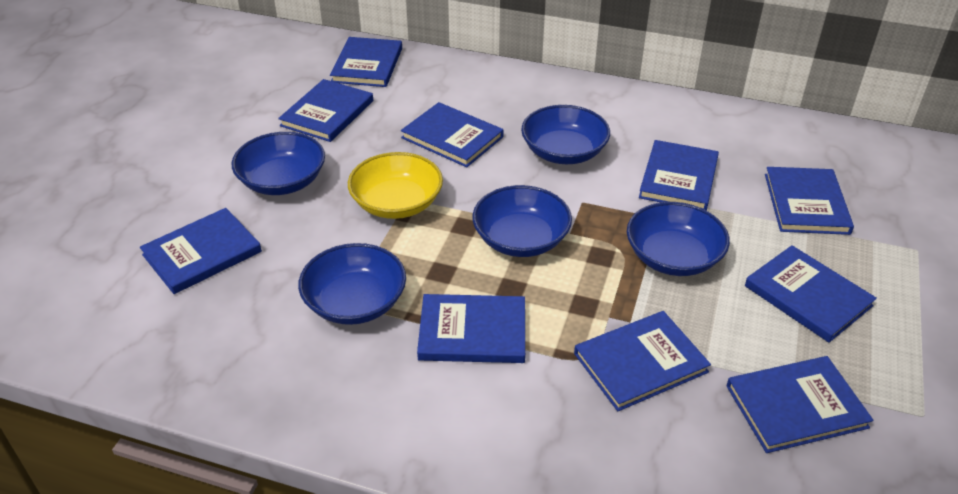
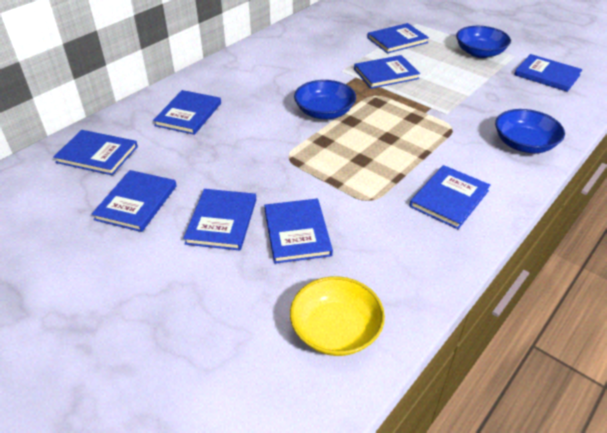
blue book: [140,208,262,294] [278,79,373,142] [330,37,402,87] [401,102,504,167] [417,294,525,363] [574,311,711,411] [639,140,719,210] [727,356,874,453] [745,245,877,343] [765,167,854,235] = 10 -> [53,130,138,175] [92,170,177,232] [153,90,221,135] [183,189,256,251] [264,199,333,264] [354,55,420,89] [367,23,429,53] [409,165,491,229] [514,54,583,92] = 9
blue bowl: [232,132,325,195] [298,243,406,325] [472,185,572,257] [521,105,610,164] [627,202,730,276] = 5 -> [294,80,356,119] [456,26,511,58] [495,109,565,153] = 3

